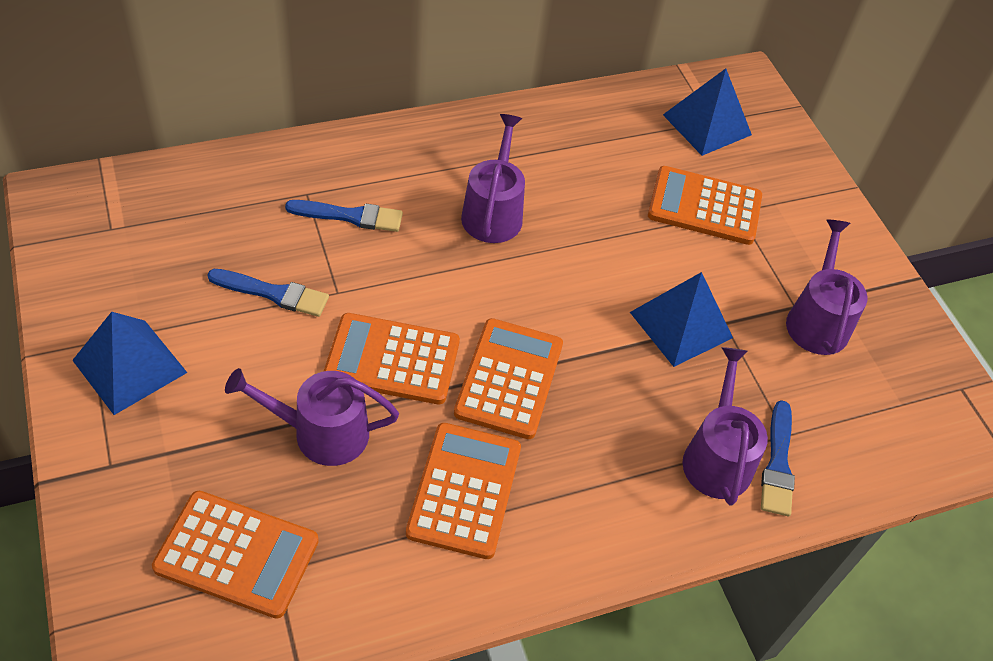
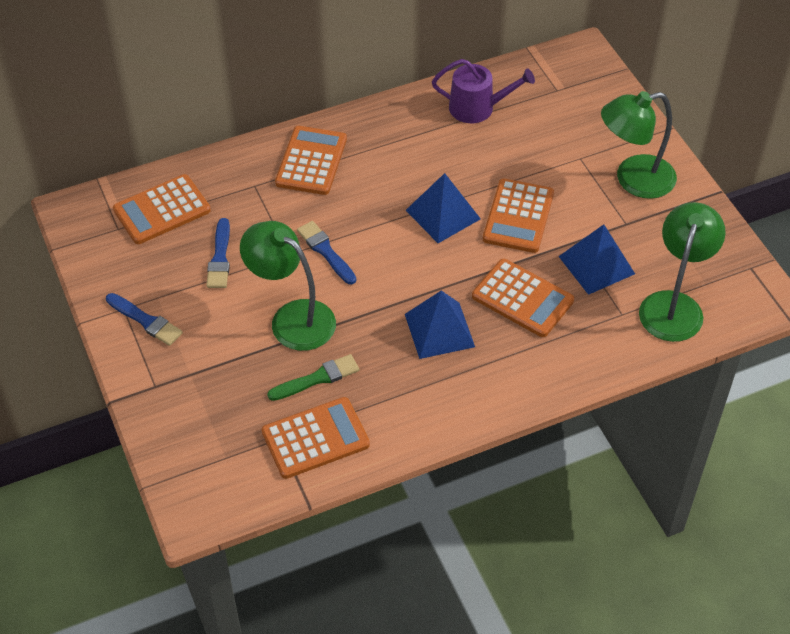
green brush: none = 0 -> [267,354,359,401] = 1
green lamp: none = 0 -> [240,221,336,351] [601,91,677,199] [639,202,726,342] = 3
purple watering can: [225,368,399,466] [461,114,525,243] [683,347,768,506] [786,219,868,355] = 4 -> [432,59,535,123] = 1

